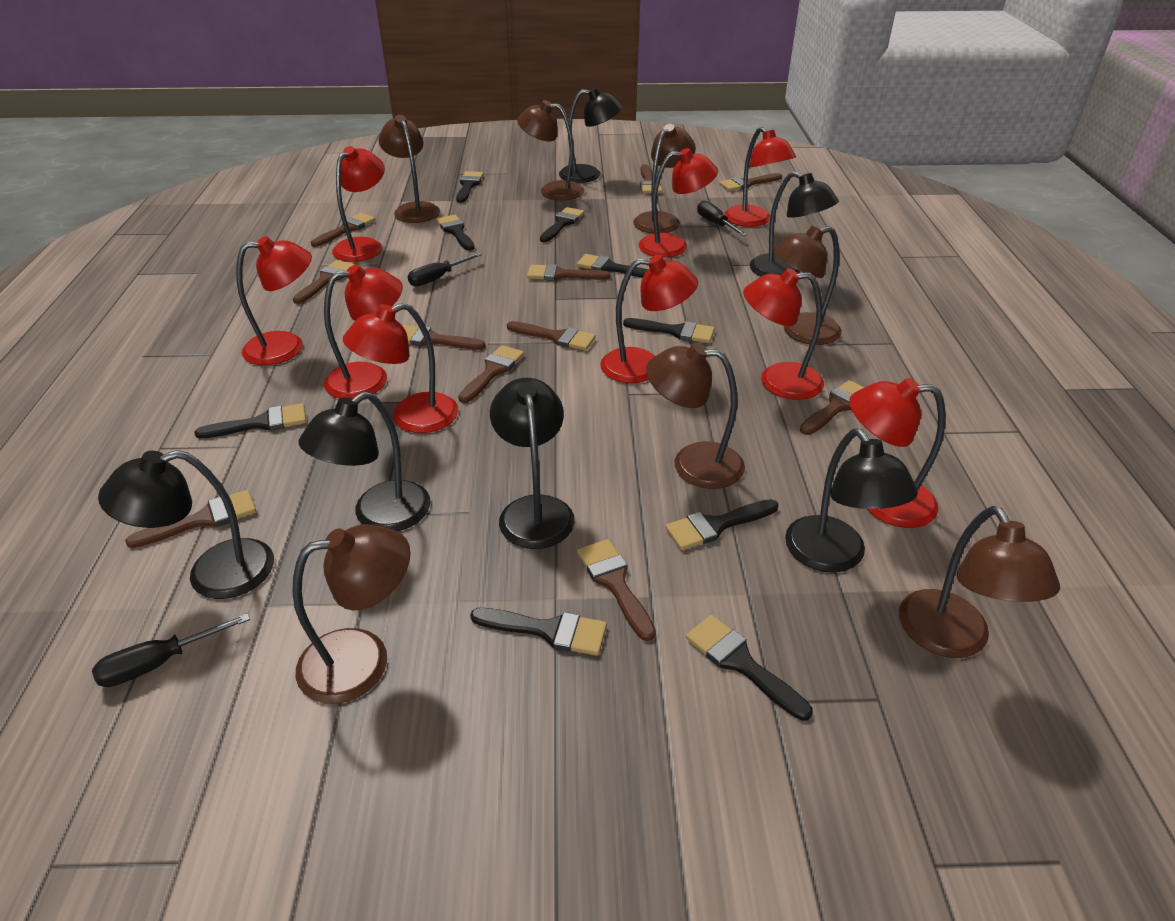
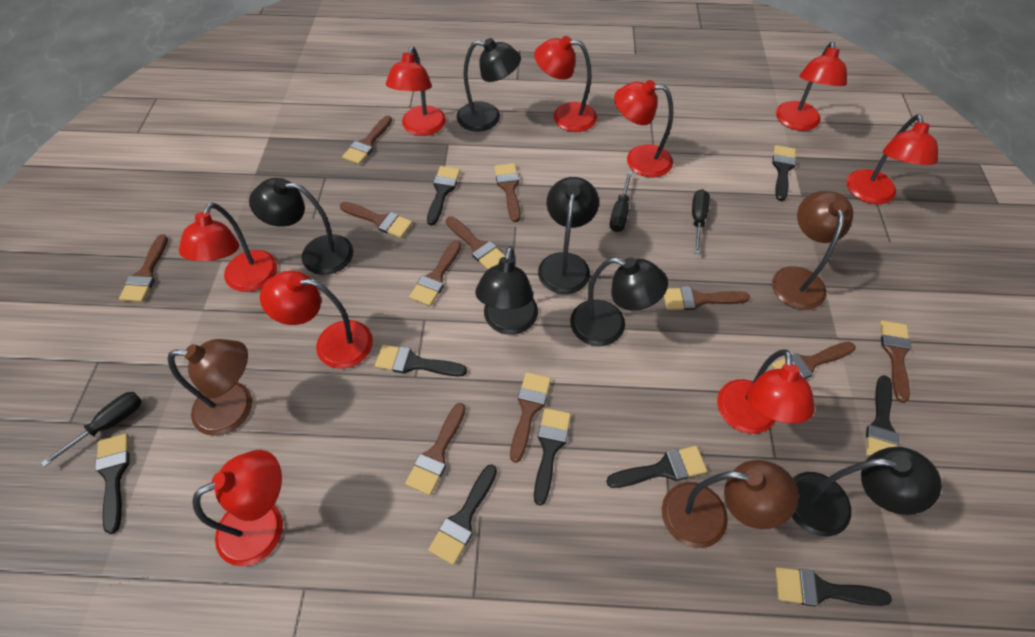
brown lamp: [292,524,411,704] [379,115,440,223] [517,100,584,200] [633,124,696,233] [646,343,745,489] [772,226,842,345] [899,506,1060,658] = 7 -> [168,339,252,436] [662,460,799,548] [772,191,853,310] = 3

